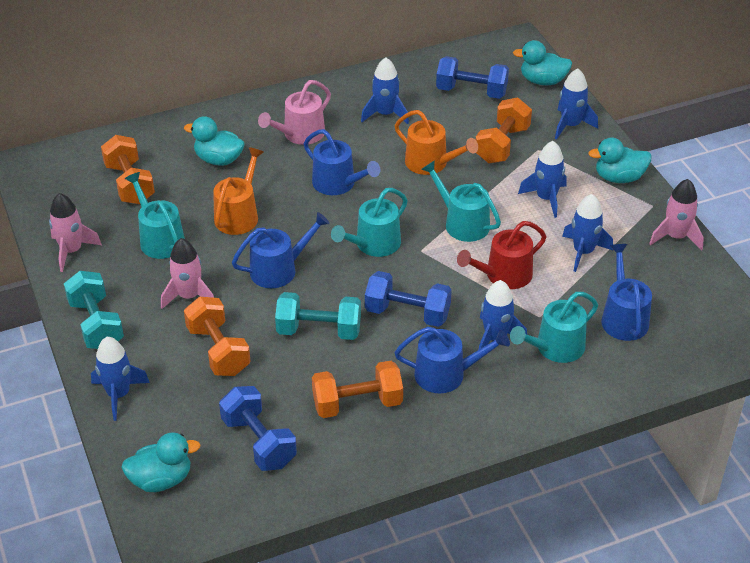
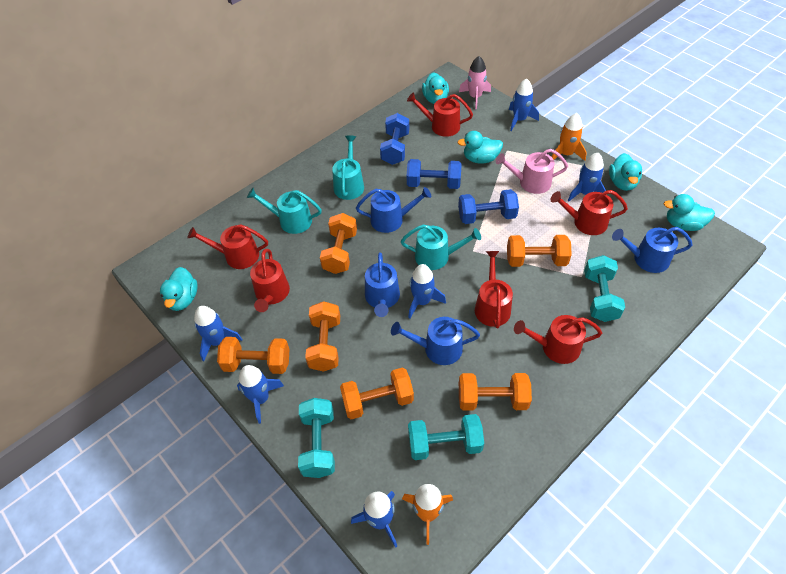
orange dumbbell: [101,135,155,204] [184,297,251,376] [312,361,403,418] [476,97,532,164] = 4 -> [217,337,290,374] [305,301,340,372] [320,213,357,274] [340,367,414,419] [459,373,532,411] [507,235,571,267] = 6
orange rocket: none = 0 -> [402,484,453,545] [552,113,587,161] = 2
orange watering can: [213,147,264,235] [395,110,478,175] = 2 -> none = 0
pink rocket: [49,193,102,272] [161,238,214,309] [649,179,704,250] = 3 -> [459,56,491,109] = 1
red watering can: [457,221,546,289] = 1 -> [188,224,268,269] [250,249,290,312] [407,92,473,137] [475,251,513,328] [514,315,602,364] [551,190,628,235] = 6
turquoise duck: [121,432,201,492] [184,116,245,166] [513,40,573,85] [588,138,652,183] = 4 -> [160,267,198,311] [422,72,449,104] [457,131,503,163] [609,153,642,191] [664,194,715,231] = 5
turquoise dumbbell: [64,271,124,349] [275,292,361,340] = 2 -> [298,398,335,478] [408,414,484,460] [584,255,625,322] = 3
turquoise watering can: [125,172,185,259] [331,188,408,257] [421,160,501,242] [510,292,598,363] = 4 -> [247,188,322,234] [332,135,364,200] [401,224,481,270] = 3

